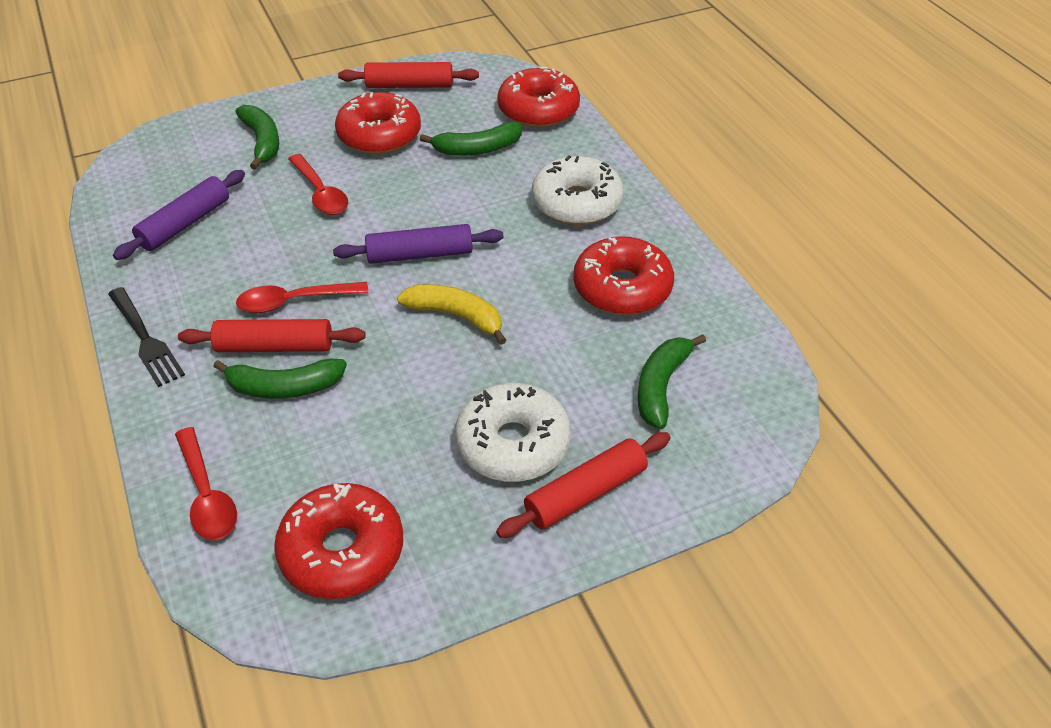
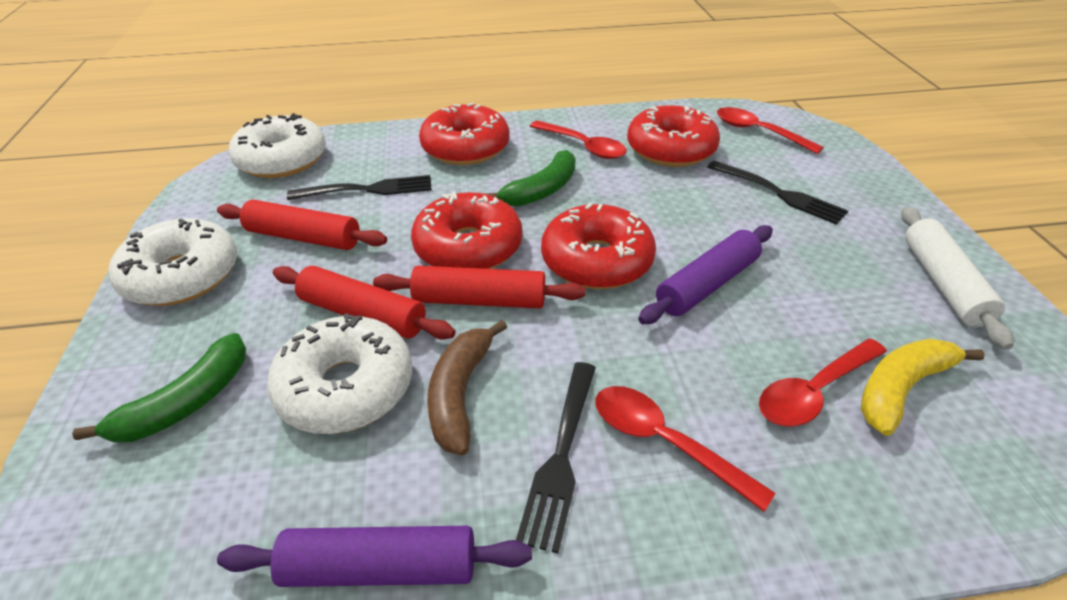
black fork: [108,287,185,387] = 1 -> [287,175,432,200] [516,362,596,554] [707,160,848,225] = 3
brown banana: none = 0 -> [427,320,507,455] = 1
green banana: [213,358,347,399] [235,105,279,169] [420,122,522,156] [638,334,706,429] = 4 -> [72,333,246,443] [486,150,576,207] = 2
red spoon: [175,427,237,540] [236,282,369,313] [288,154,348,215] = 3 -> [530,121,627,159] [596,386,775,512] [717,107,824,154] [759,338,887,426] = 4
white donut: [455,383,571,482] [532,155,624,225] = 2 -> [109,218,237,306] [229,113,326,178] [267,313,412,434] = 3
white rolling pin: none = 0 -> [901,207,1014,350] = 1

